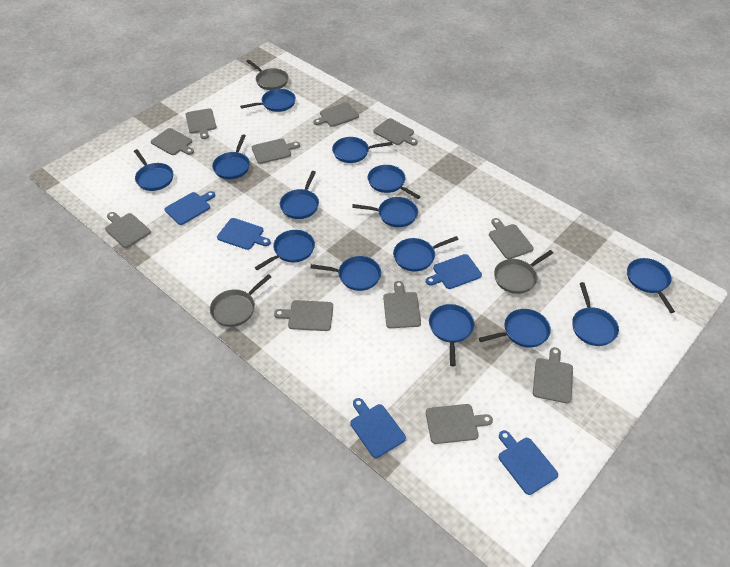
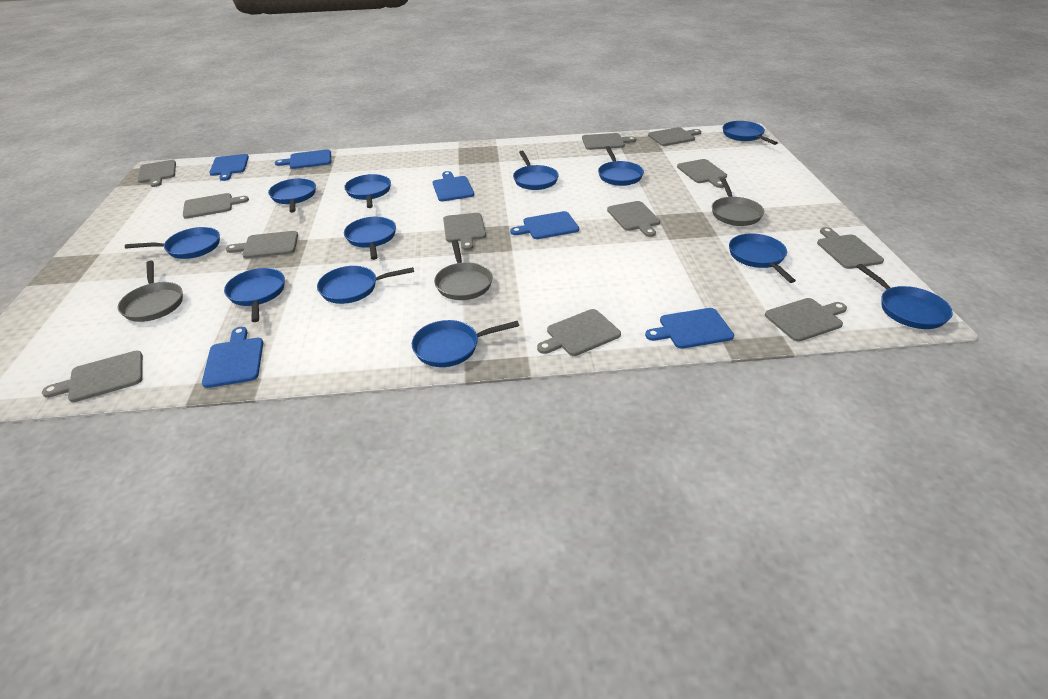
blue cutting board: [164,191,215,225] [217,218,271,250] [350,398,406,458] [426,254,482,289] [498,430,558,495] = 5 -> [202,327,263,388] [209,154,249,181] [275,149,331,169] [433,171,474,201] [510,211,579,239] [645,308,734,349] = 6
blue pan: [134,149,173,191] [212,135,250,179] [240,89,296,112] [255,230,315,270] [280,171,319,219] [310,256,381,291] [332,137,393,163] [352,197,418,227] [368,165,421,199] [393,236,459,272] [429,304,474,366] [479,309,551,348] [572,282,619,346] [627,258,675,313] = 14 -> [125,227,220,259] [224,268,285,322] [268,178,316,212] [317,266,414,304] [344,174,391,208] [344,217,396,260] [412,320,519,367] [513,151,559,190] [598,146,644,186] [723,121,778,145] [729,233,796,283] [856,264,953,329] = 12
grey cutting board: [105,212,151,248] [151,128,194,155] [185,108,217,139] [252,139,300,164] [274,300,333,331] [313,102,359,127] [373,118,418,146] [383,281,421,328] [426,404,493,444] [489,218,534,259] [533,347,573,403] = 11 -> [42,351,143,402] [138,160,176,187] [183,193,249,219] [226,231,298,258] [443,213,486,250] [537,309,621,356] [582,133,636,150] [607,201,660,237] [648,127,701,146] [677,159,727,188] [765,298,847,342] [817,227,884,269] = 12

